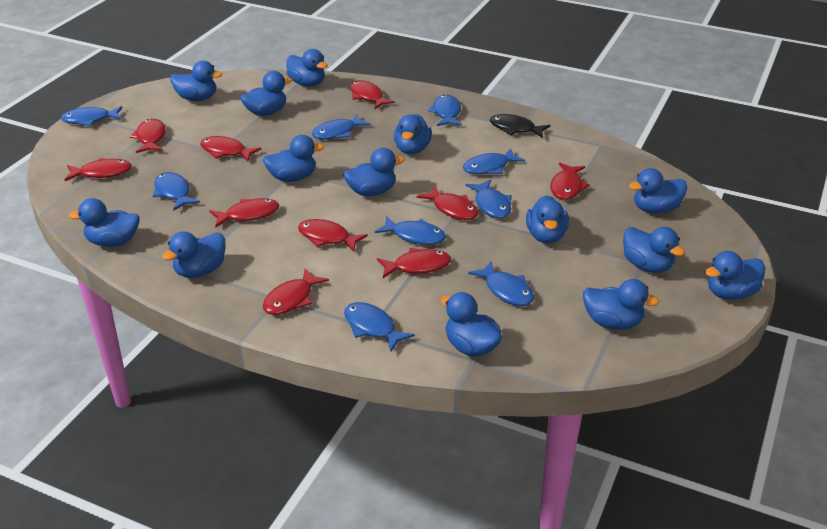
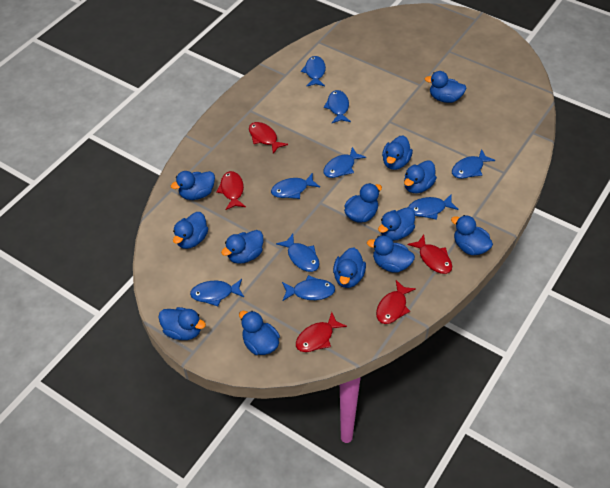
black fish: [490,114,551,138] = 1 -> none = 0
blue duck: [69,198,140,247] [162,231,225,278] [170,61,222,101] [240,71,292,116] [263,135,324,182] [286,49,328,87] [343,148,405,196] [394,114,432,154] [441,292,502,357] [526,195,569,243] [583,279,659,330] [623,227,685,273] [629,168,687,214] [705,251,765,300] = 14 -> [158,307,206,340] [171,171,215,200] [173,212,208,249] [221,230,263,264] [239,311,280,355] [333,247,366,288] [344,183,382,223] [367,235,415,273] [378,207,415,241] [382,135,413,170] [404,160,437,193] [425,71,467,103] [451,215,493,255] = 13
red fish: [65,158,132,181] [129,119,166,153] [200,136,262,161] [210,198,279,227] [263,268,329,315] [298,219,368,252] [350,80,395,109] [377,248,451,278] [417,185,478,220] [550,162,590,200] = 10 -> [216,171,246,210] [249,122,288,154] [296,312,347,352] [376,280,416,324] [407,235,452,274] = 5

